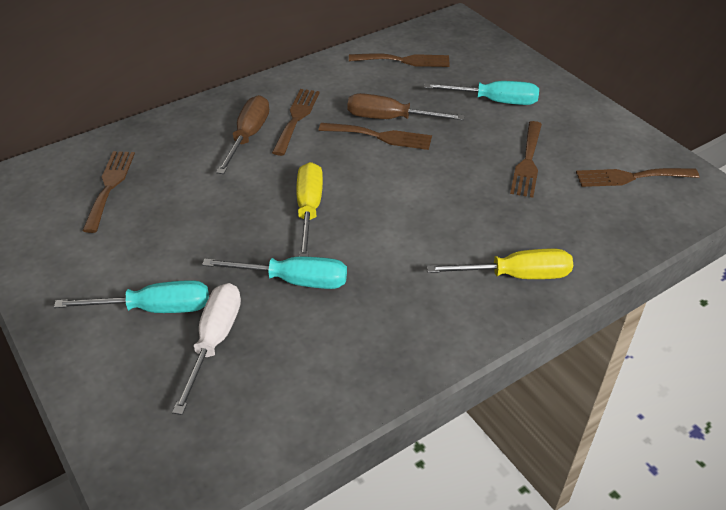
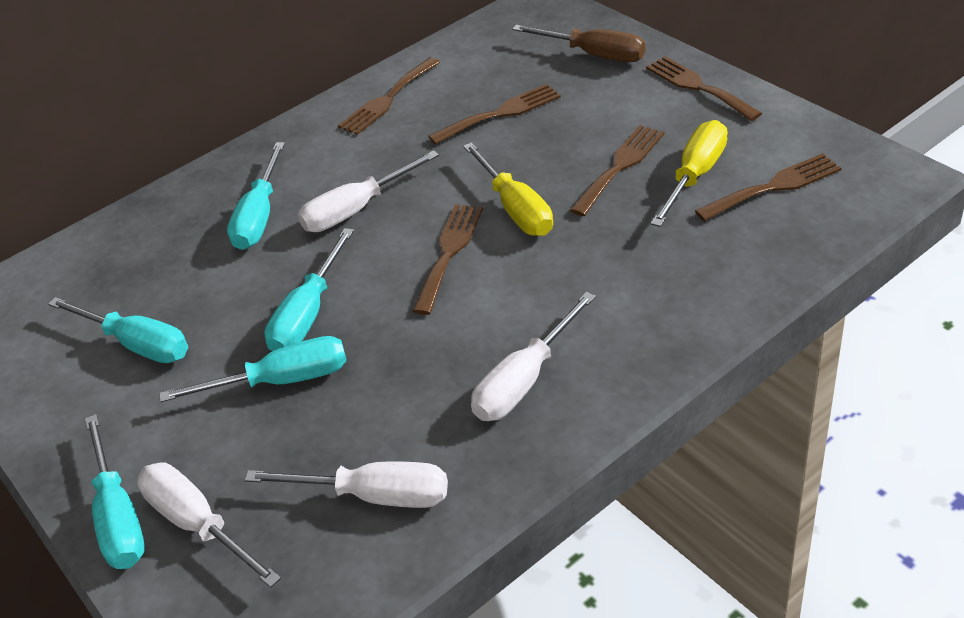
brown screwdriver: [216,95,269,174] [347,93,465,120] = 2 -> [512,25,645,62] = 1
turquoise screwdriver: [54,280,209,313] [202,257,347,289] [424,81,539,105] = 3 -> [48,297,188,363] [85,414,145,569] [160,336,346,402] [227,142,285,250] [264,228,354,351] = 5
white screwdriver: [172,283,241,415] = 1 -> [137,462,281,588] [244,462,448,508] [298,150,439,232] [471,292,596,421] = 4

